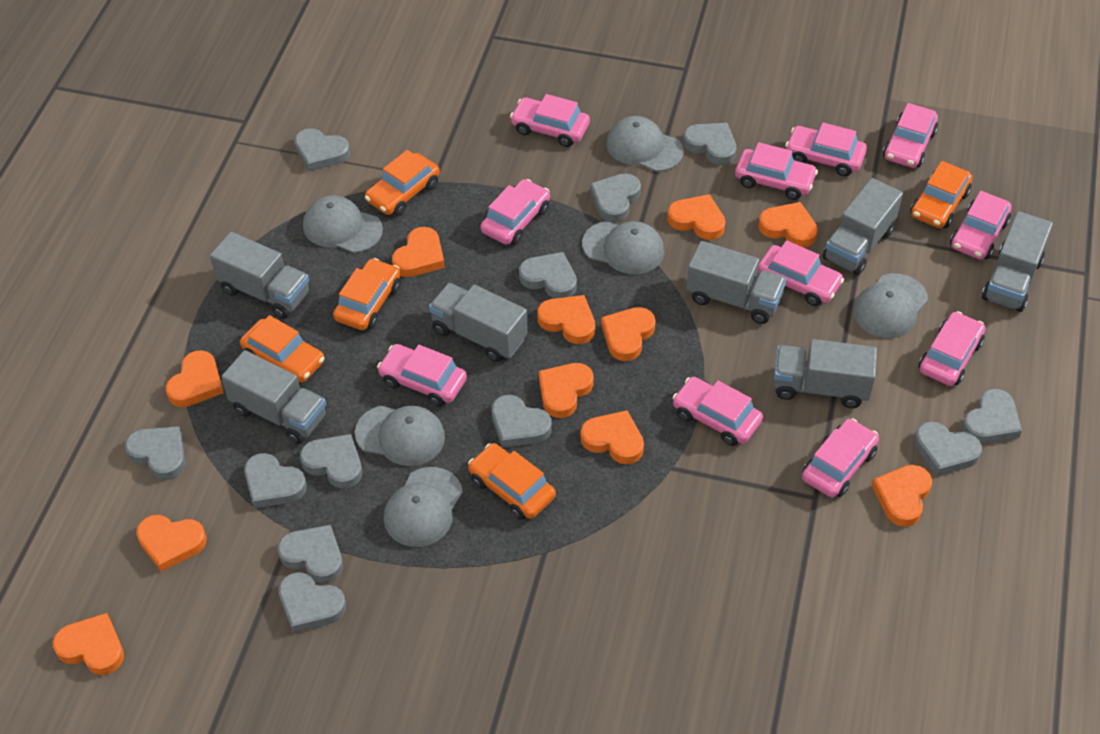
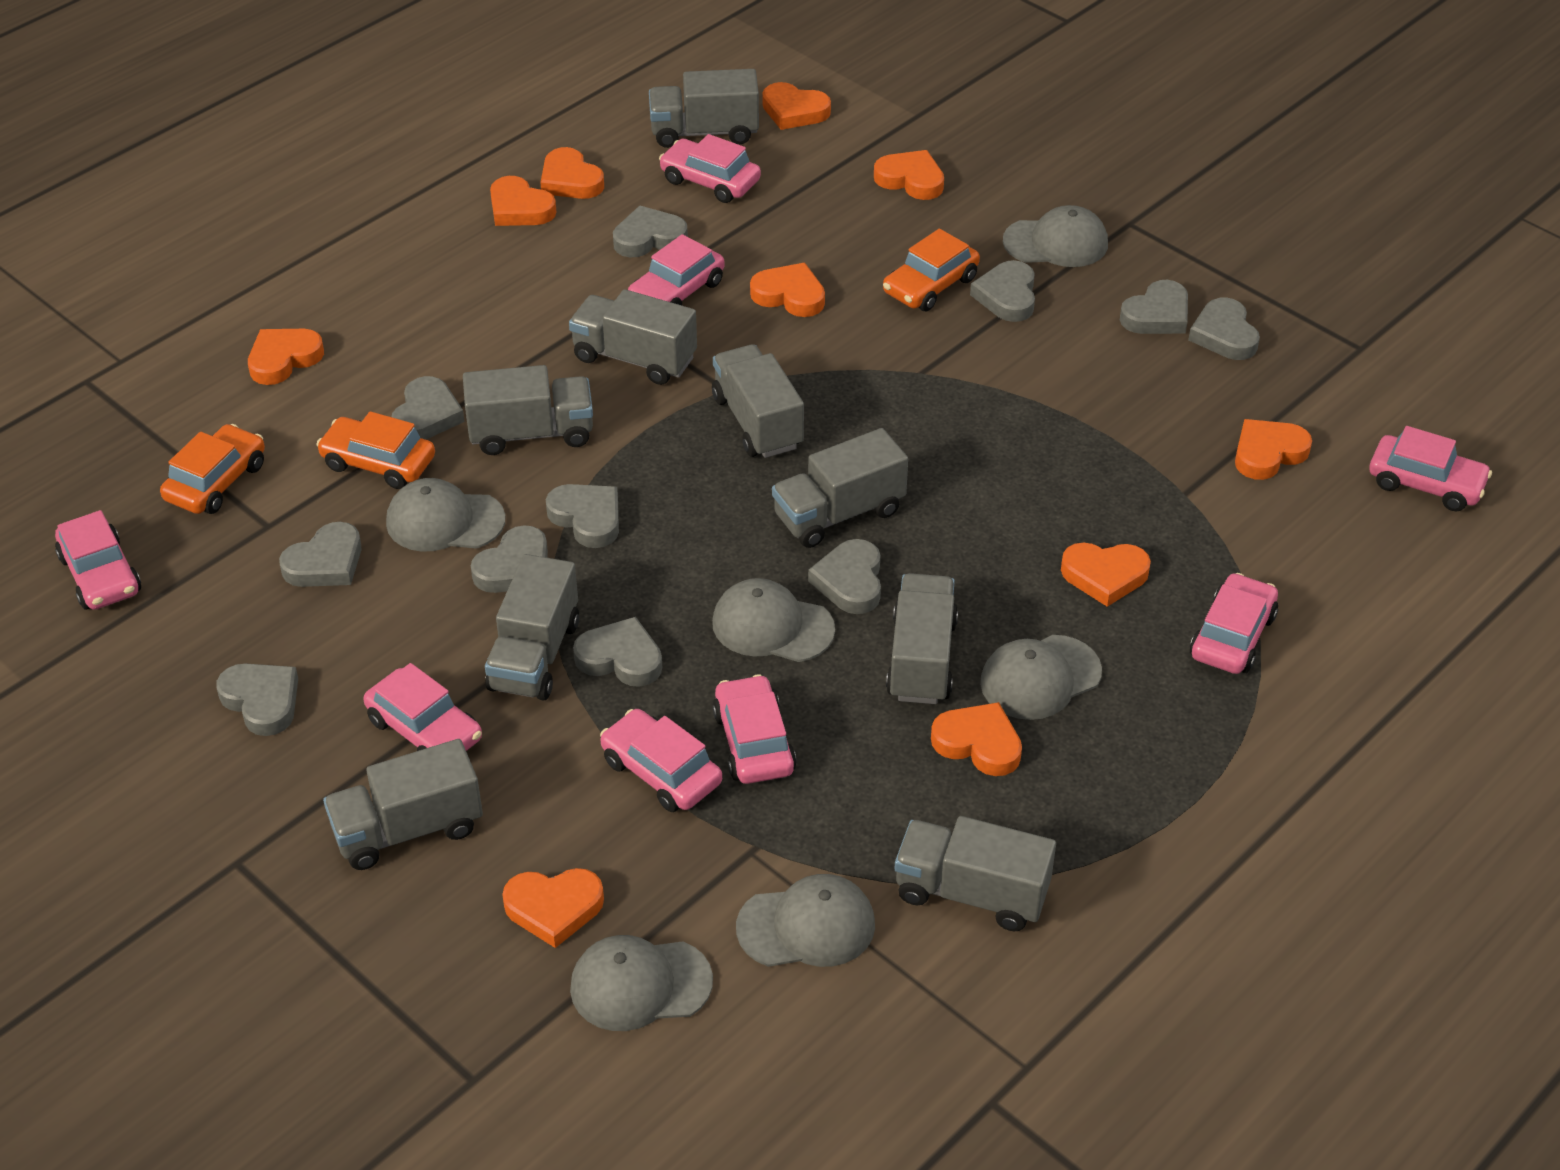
grey heart: [125,426,186,480] [244,453,307,508] [278,525,343,583] [279,572,346,633] [294,128,350,172] [300,434,362,489] [491,395,552,448] [519,252,577,299] [590,173,641,222] [683,123,736,165] [914,421,982,476] [962,389,1022,444] = 12 -> [216,663,298,736] [279,522,362,587] [392,376,465,440] [471,525,548,593] [546,484,619,548] [573,617,662,687] [613,206,688,257] [808,539,881,614] [970,260,1035,322] [1120,280,1188,334] [1188,298,1260,360] = 11
grey truck: [210,232,310,319] [222,350,327,444] [429,283,528,362] [686,241,787,324] [773,339,877,408] [823,178,903,275] [982,211,1053,312] = 7 -> [323,739,483,870] [463,365,593,455] [485,554,579,701] [569,289,697,385] [649,69,759,148] [712,344,804,458] [772,428,908,548] [886,573,958,704] [895,816,1056,932] = 9
orange car: [240,315,324,383] [333,258,401,330] [365,150,440,216] [468,443,556,520] [910,161,972,228] = 5 -> [160,424,265,514] [316,411,435,489] [883,229,980,311] = 3
orange heart: [53,613,124,675] [136,515,207,572] [166,350,223,407] [392,227,445,277] [537,295,595,344] [539,363,594,418] [580,410,644,464] [601,307,656,361] [667,194,726,240] [758,202,818,248] [872,465,932,527] = 11 -> [248,329,324,385] [490,176,556,226] [502,868,604,948] [540,147,604,199] [750,263,825,317] [762,82,831,130] [874,150,944,200] [931,702,1022,776] [1061,543,1151,607] [1235,419,1312,480] = 10
pink car: [377,344,467,406] [481,179,550,245] [510,94,590,147] [672,377,763,446] [735,142,818,200] [758,240,844,306] [785,123,867,176] [802,418,879,497] [883,103,938,168] [919,311,985,386] [950,191,1012,260] = 11 -> [55,510,141,610] [363,663,482,751] [600,709,722,812] [628,234,725,305] [659,134,761,203] [713,674,797,784] [1190,573,1278,674] [1369,426,1492,511] = 8

